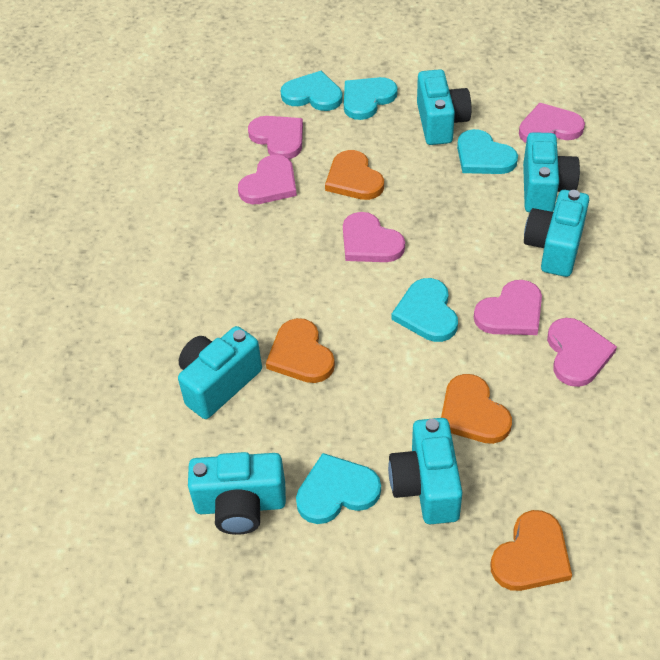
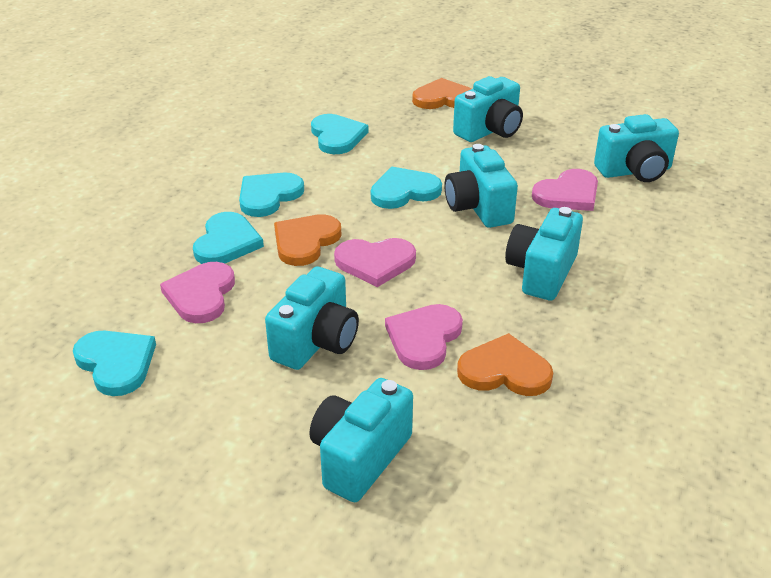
orange heart: [266,318,335,383] [325,150,384,200] [441,374,512,444] [490,510,572,591] = 4 -> [274,214,341,266] [412,78,471,109] [457,333,553,396] = 3
pink heart: [238,155,297,204] [248,116,303,159] [343,212,405,262] [474,280,542,335] [519,103,585,143] [547,318,617,387] = 6 -> [160,262,235,323] [334,238,416,287] [385,304,463,370] [532,169,598,211] = 4

